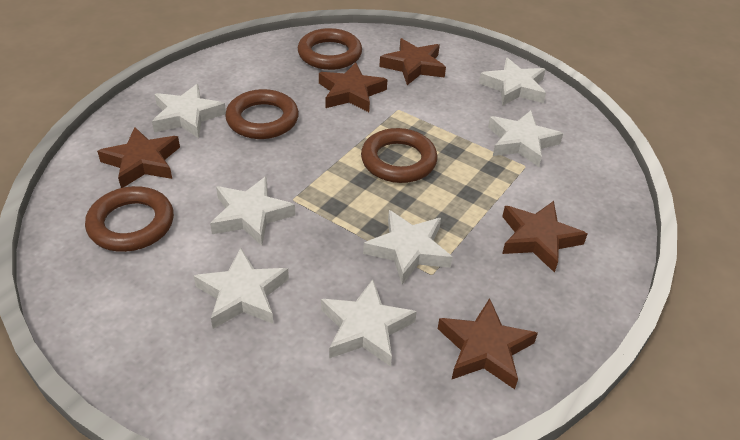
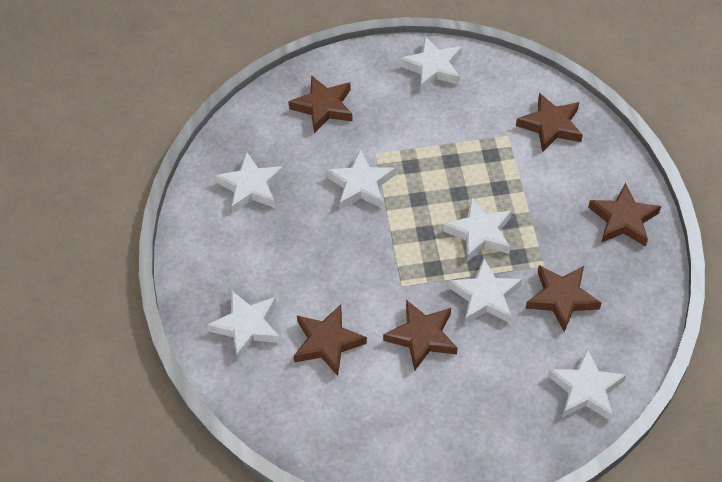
brown ring: [85,186,174,252] [225,89,299,139] [298,28,362,70] [361,128,437,183] = 4 -> none = 0
brown star: [97,127,180,188] [319,63,388,112] [379,38,446,85] [438,298,538,389] [502,201,587,273] = 5 -> [289,75,353,133] [294,305,367,376] [383,300,457,371] [516,93,583,152] [526,265,601,332] [588,183,661,247] = 6

